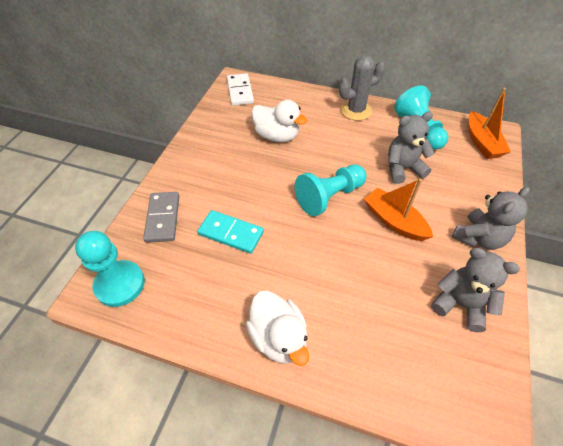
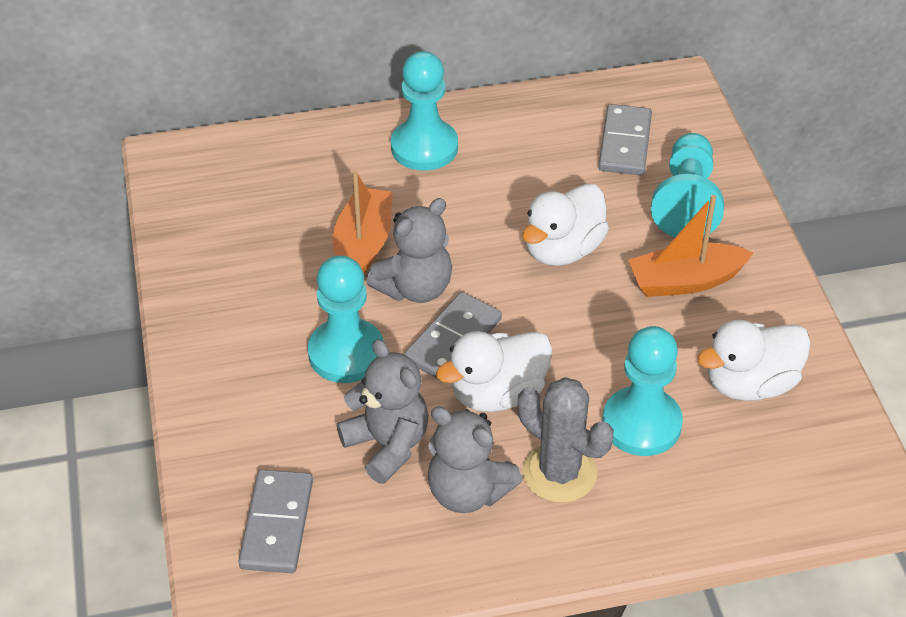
grey domino: [143,192,179,243] = 1 -> [238,469,313,573] [404,292,502,379] [598,104,652,175] = 3
turquoise domino: [197,210,264,254] = 1 -> none = 0
turquoise pawn: [75,231,145,307] [295,164,367,216] [394,85,449,150] = 3 -> [308,255,384,383] [391,51,458,171] [602,326,683,456] [651,133,724,237] = 4
white domino: [227,73,254,106] = 1 -> none = 0
white duck: [246,290,309,366] [251,100,307,142] = 2 -> [436,331,552,412] [522,184,609,266] [697,320,811,401] = 3

